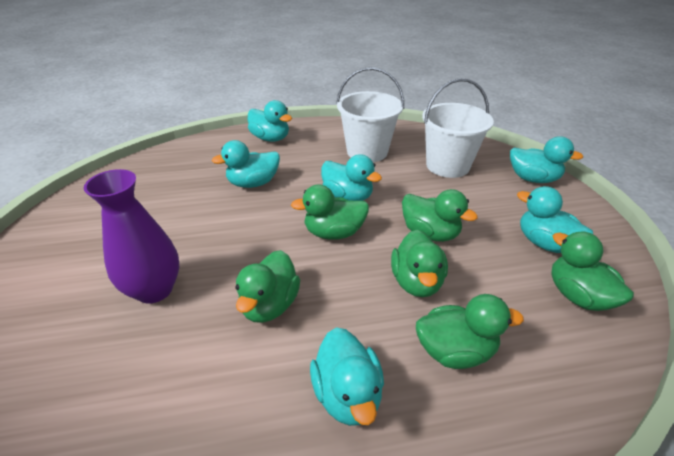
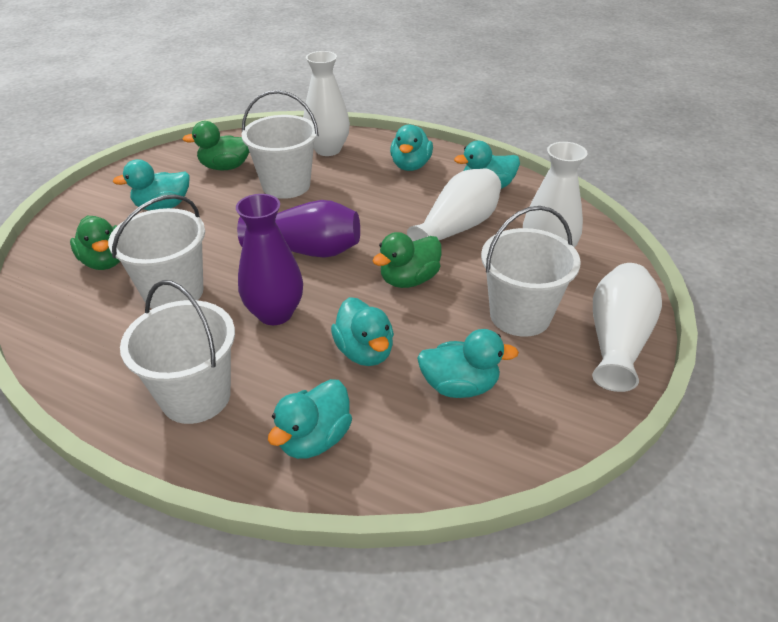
green duck: [235,250,301,323] [291,184,369,240] [391,229,448,297] [402,189,478,242] [416,294,524,369] [551,232,634,311] = 6 -> [70,216,120,270] [183,121,249,170] [372,232,442,288] = 3
purple vase: [84,169,179,304] = 1 -> [236,194,303,325] [237,200,360,258] = 2
white bucket: [336,67,404,162] [422,79,494,178] = 2 -> [108,195,205,309] [120,280,235,424] [242,90,319,199] [481,206,581,337] = 4
white vase: none = 0 -> [303,51,350,156] [407,168,501,241] [523,142,587,248] [592,263,662,392] = 4

